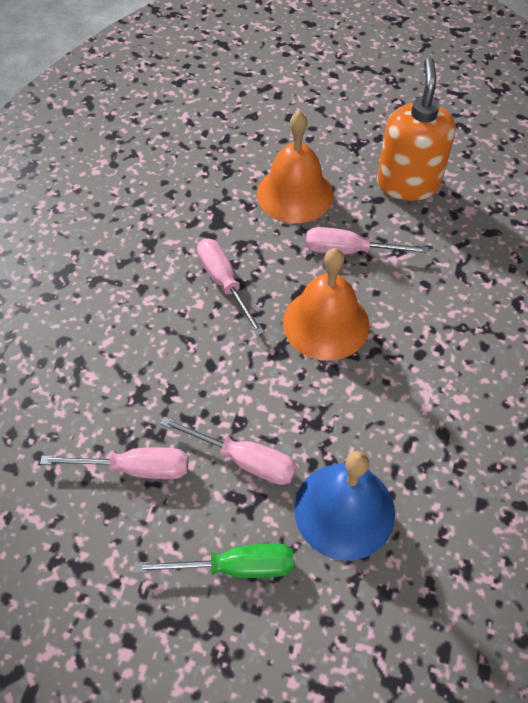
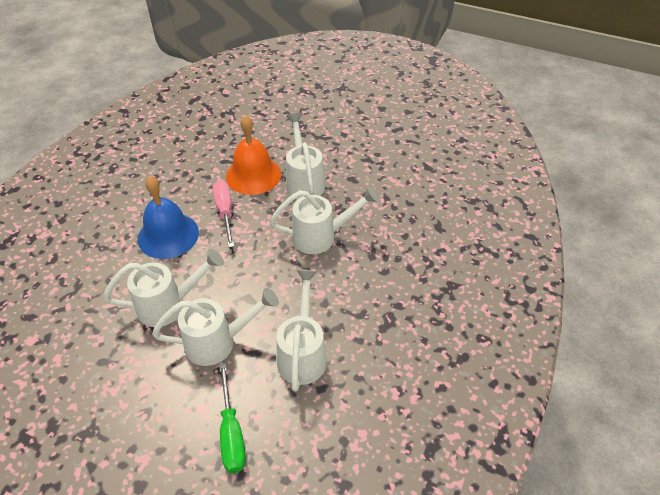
orange bell: [257,111,334,223] [283,248,369,361] = 2 -> [226,115,281,195] = 1
orange soap dispenser: [377,58,456,201] = 1 -> none = 0
pink screwdriver: [40,447,188,479] [160,417,297,485] [197,239,264,336] [306,227,429,254] = 4 -> [213,180,234,248] = 1
white watering can: none = 0 -> [103,249,224,327] [152,288,279,366] [270,186,379,254] [276,270,327,392] [286,113,325,200] = 5

